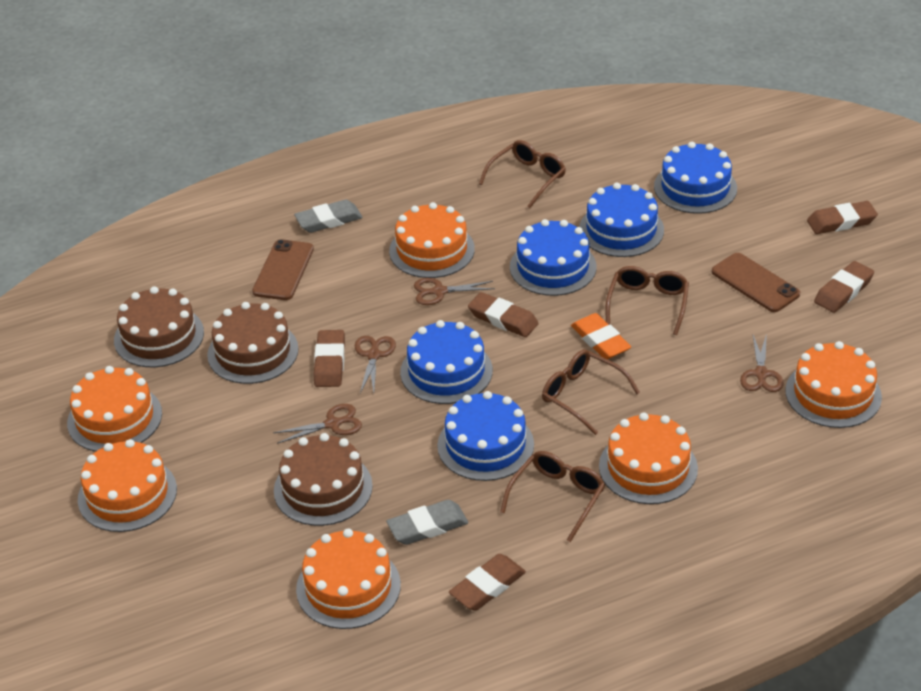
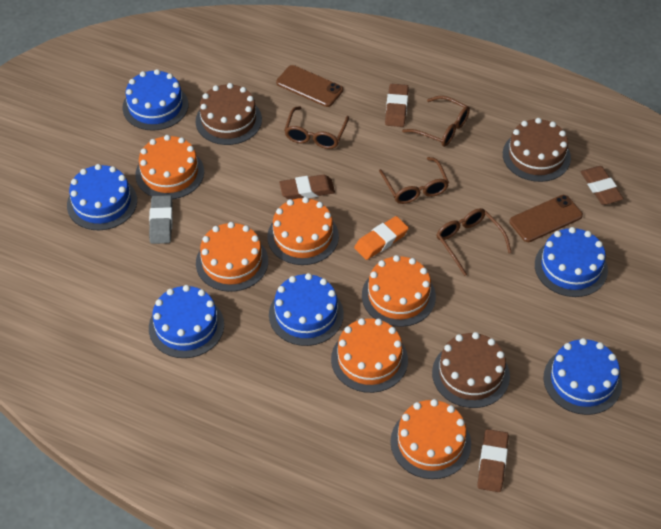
blue cake: [400,320,493,404] [437,391,534,481] [510,219,596,296] [579,182,664,257] [654,142,737,214] = 5 -> [67,164,137,230] [122,69,188,131] [149,285,224,358] [269,273,344,346] [535,227,608,297] [543,338,622,415] = 6
brown eraser: [314,330,345,387] [449,554,526,611] [468,292,539,337] [807,201,878,234] [814,261,874,313] = 5 -> [279,174,335,200] [385,84,409,127] [477,429,509,492] [581,166,624,205] = 4
brown scissors: [273,404,362,444] [354,336,396,393] [414,278,495,305] [740,333,784,392] = 4 -> none = 0
grey eraser: [294,200,363,233] [386,500,468,545] = 2 -> [149,195,173,244] = 1

